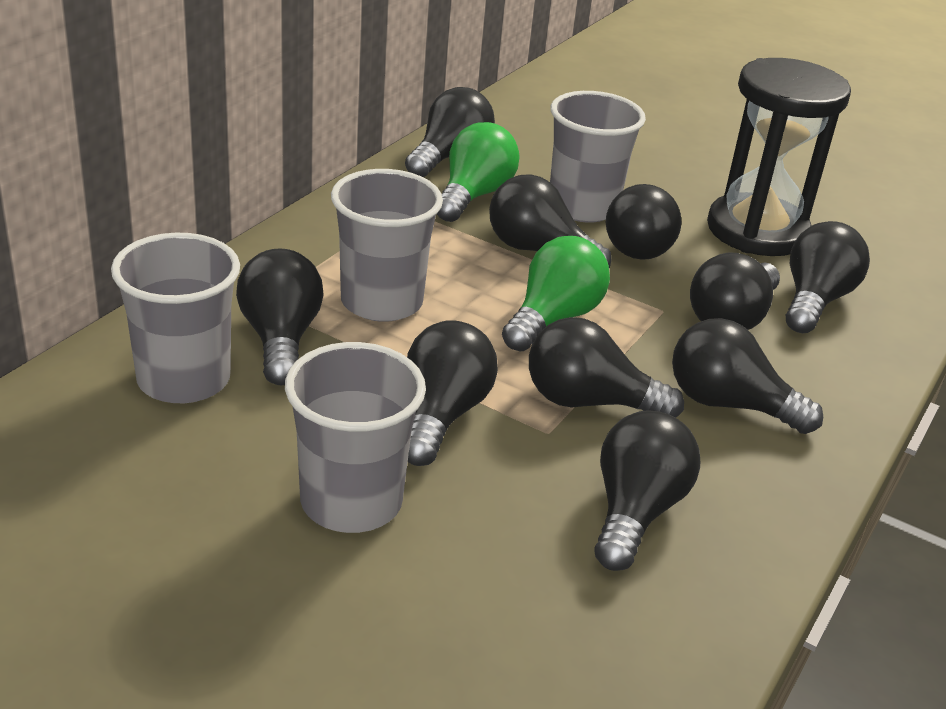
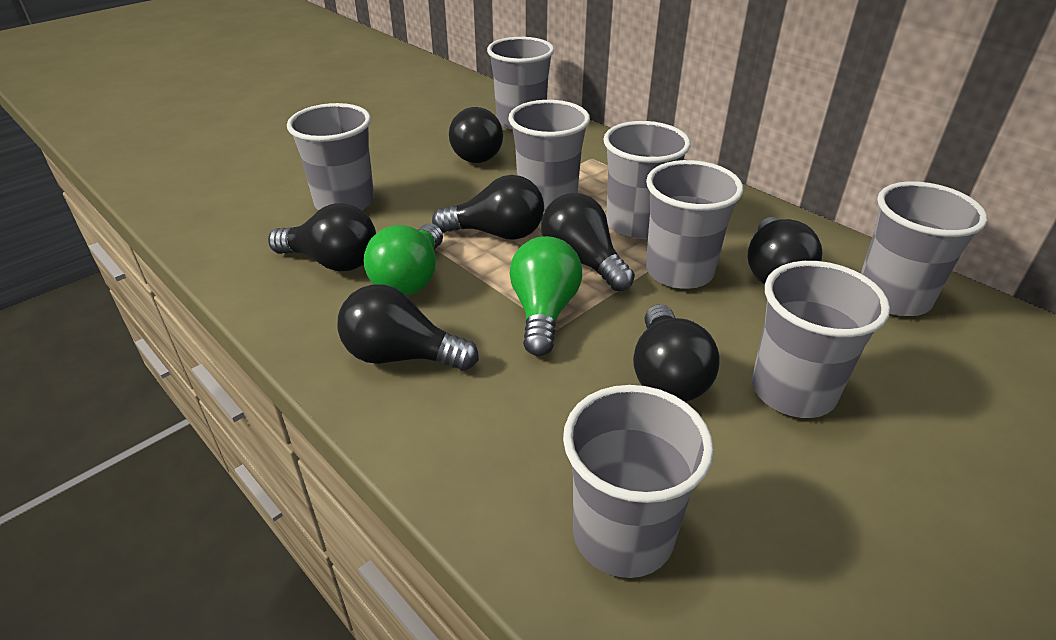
black hourglass: [707,58,851,256] = 1 -> none = 0
black light bulb: [236,248,324,385] [405,87,495,177] [407,320,498,466] [489,174,611,268] [529,317,684,418] [594,410,700,571] [606,184,682,260] [672,318,823,434] [690,252,780,330] [786,221,870,333] = 10 -> [268,203,376,271] [337,284,479,371] [432,175,544,240] [449,107,503,163] [541,193,635,291] [633,304,720,402] [747,217,823,285] = 7
grey cup: [111,233,240,403] [285,342,426,533] [331,169,443,322] [550,91,646,223] = 4 -> [287,103,374,210] [487,37,554,130] [508,100,590,211] [563,385,714,578] [603,121,691,239] [646,160,743,289] [752,261,890,418] [861,181,987,316] = 8

